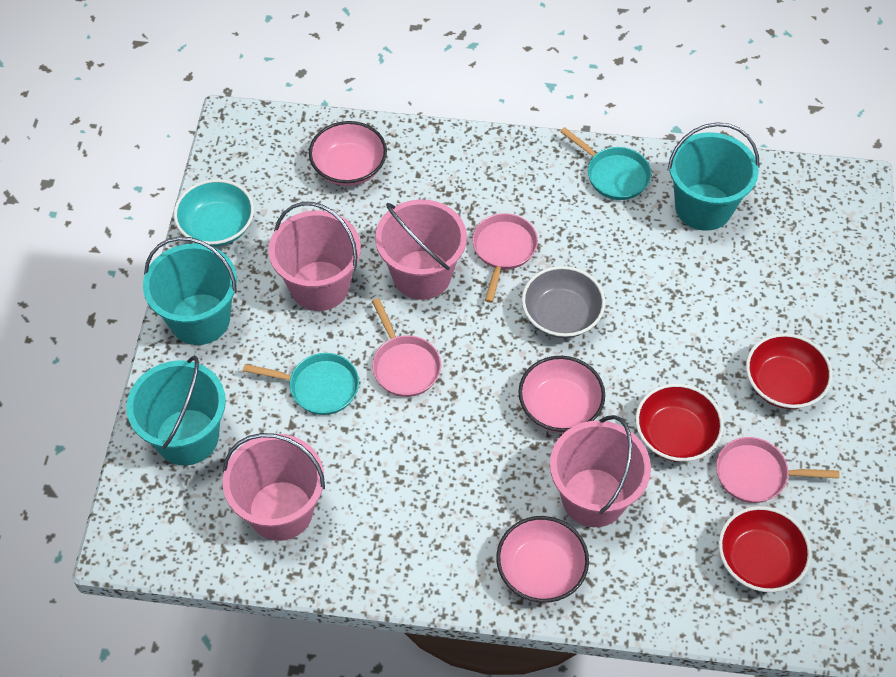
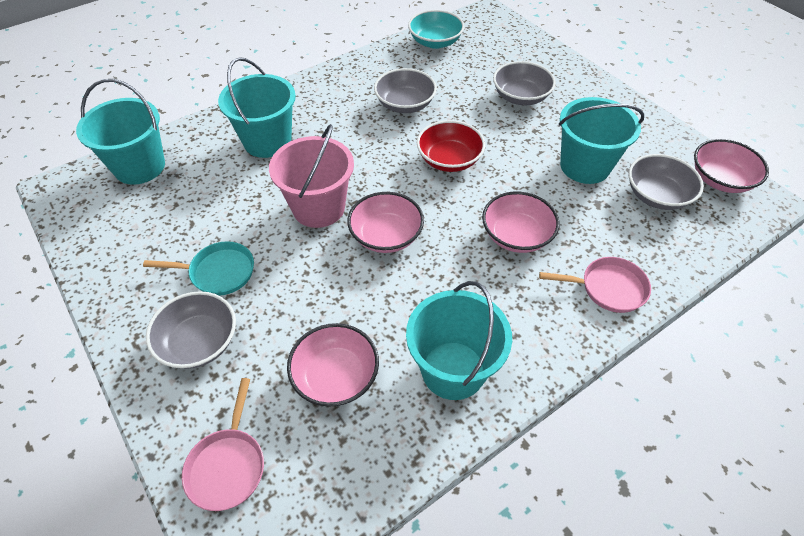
grey bowl: [522,266,605,338] = 1 -> [146,291,236,369] [374,68,437,113] [493,61,556,105] [628,154,704,210] = 4
pink bowl: [309,121,387,186] [496,516,589,603] [518,356,605,433] = 3 -> [287,323,379,407] [347,192,424,253] [482,192,560,253] [694,139,769,193] = 4
pink bucket: [223,433,325,541] [269,202,361,311] [375,199,467,300] [550,415,651,527] = 4 -> [269,124,354,228] = 1
pink pan: [372,298,441,397] [472,213,538,303] [716,437,840,503] = 3 -> [182,378,264,511] [539,257,651,313] = 2
red bowl: [635,383,724,462] [718,506,811,592] [746,333,832,409] = 3 -> [417,120,485,172] = 1
turquoise bucket: [127,356,226,465] [143,236,237,345] [668,122,759,231] = 3 -> [76,79,165,185] [218,57,296,158] [406,281,512,400] [559,97,644,184] = 4
turquoise pan: [243,353,359,415] [560,127,651,200] = 2 -> [143,241,254,295] = 1

